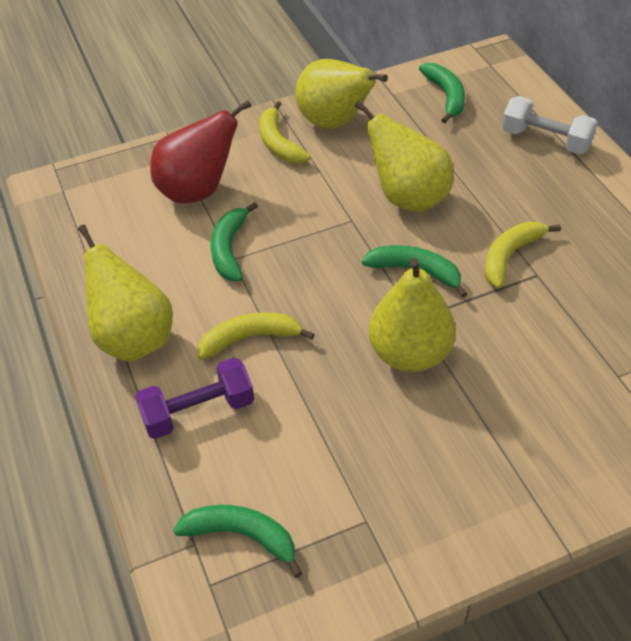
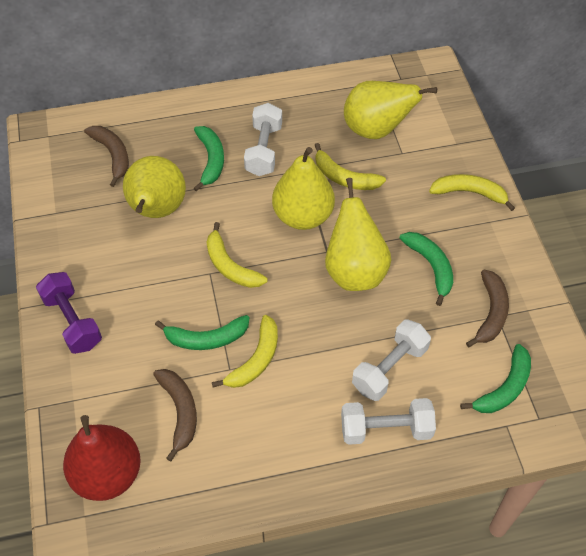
brown banana: none = 0 -> [84,126,129,187] [153,369,197,462] [466,270,509,347] = 3
white dumbbell: [502,96,598,154] = 1 -> [244,103,282,176] [341,398,436,445] [352,320,431,401] = 3
yellow banana: [198,312,315,360] [260,101,311,163] [485,222,561,289] = 3 -> [207,222,267,288] [212,315,278,388] [315,143,386,190] [429,174,515,211] = 4

